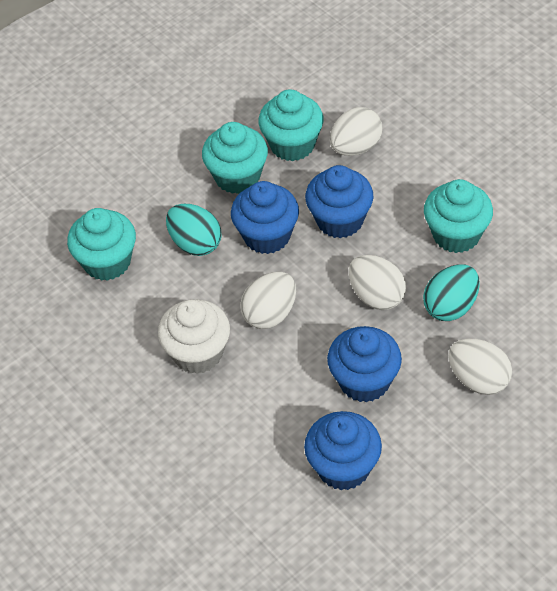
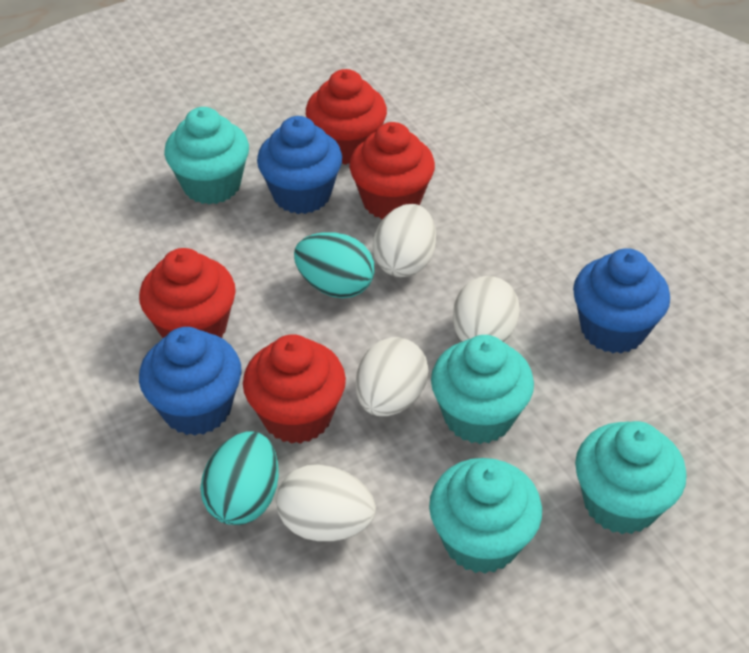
blue cupcake: [231,181,299,254] [304,411,382,490] [305,165,373,239] [327,326,402,402] = 4 -> [139,327,242,436] [257,116,342,214] [573,248,670,354] = 3
red cupcake: none = 0 -> [139,248,236,338] [243,334,346,444] [306,69,387,165] [349,122,435,219] = 4
white cupcake: [158,299,230,374] = 1 -> none = 0

